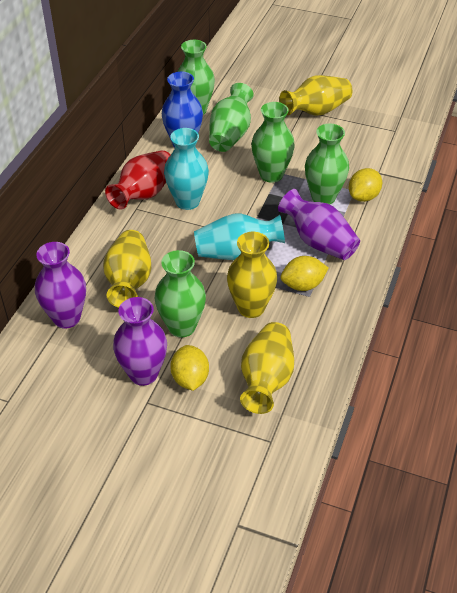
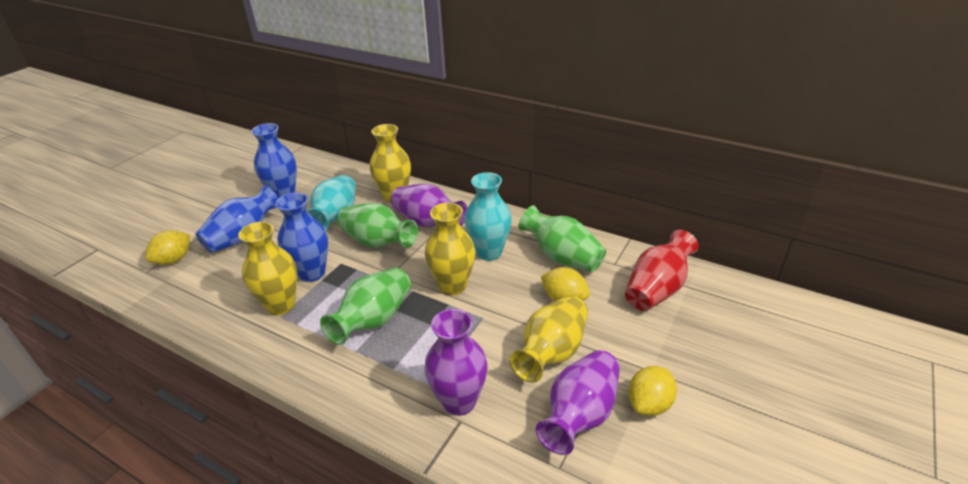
blue vase: [162,72,203,148] = 1 -> [195,185,279,253] [251,123,297,198] [276,192,328,282] = 3
green vase: [154,250,206,338] [177,40,215,115] [209,83,254,152] [251,102,295,183] [305,124,349,204] = 5 -> [320,268,411,345] [337,203,418,248] [518,205,606,272] = 3

